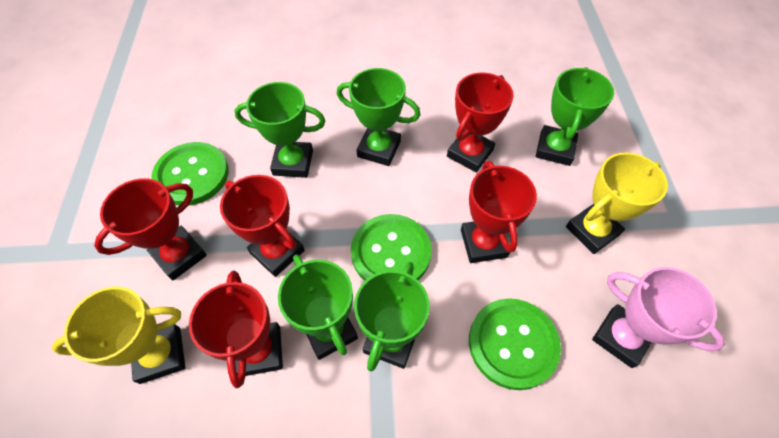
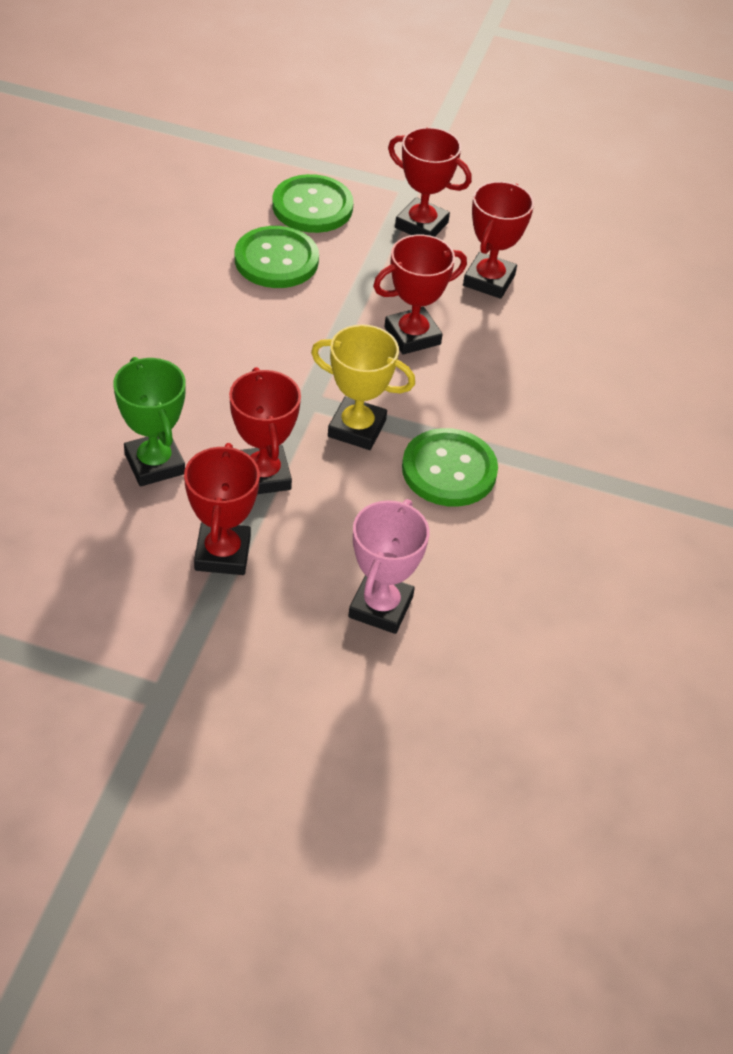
green trophy: [234,82,325,178] [278,255,358,360] [337,68,420,166] [354,262,430,371] [536,67,614,166] = 5 -> [113,357,186,486] = 1
yellow trophy: [52,287,185,384] [566,153,668,254] = 2 -> [311,324,415,450] = 1

